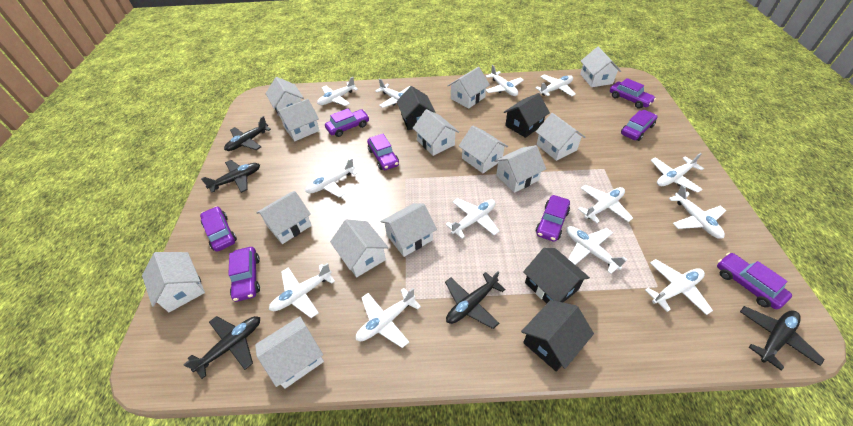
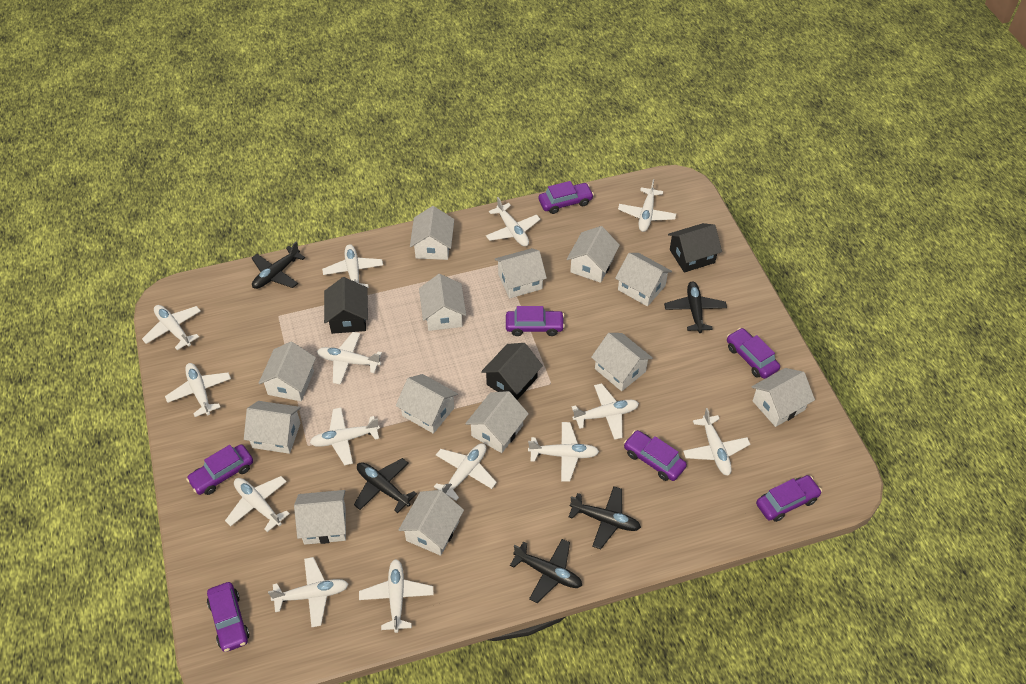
black house: [397,86,436,130] [504,93,550,138] [521,300,594,372] [523,248,590,303] = 4 -> [324,277,368,334] [481,343,543,400] [668,223,722,273] = 3
purple car: [200,206,237,252] [228,247,260,302] [325,109,369,137] [367,134,399,170] [535,195,570,242] [610,78,656,109] [621,110,658,141] [717,253,792,309] = 8 -> [186,444,253,495] [207,582,249,652] [506,306,565,336] [539,181,594,214] [624,430,687,481] [727,328,780,379] [756,475,822,522] = 7
white plane: [269,263,335,318] [305,158,358,198] [317,77,358,106] [356,288,421,348] [375,78,410,108] [445,198,499,238] [485,65,524,96] [535,74,576,96] [566,226,627,274] [578,185,633,223] [645,259,713,315] [651,153,704,193] [669,185,726,239] = 13 -> [142,305,201,350] [165,363,231,417] [225,476,290,532] [268,557,348,627] [310,407,380,466] [317,332,382,385] [322,244,383,288] [359,559,434,633] [434,443,497,501] [486,197,540,246] [528,422,599,482] [572,383,639,440] [618,179,676,232] [683,408,750,476] = 14

